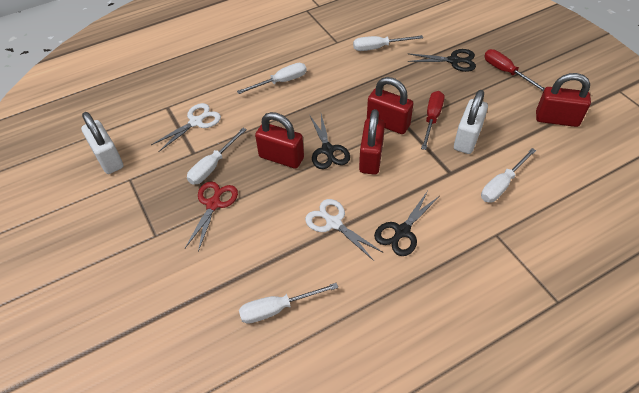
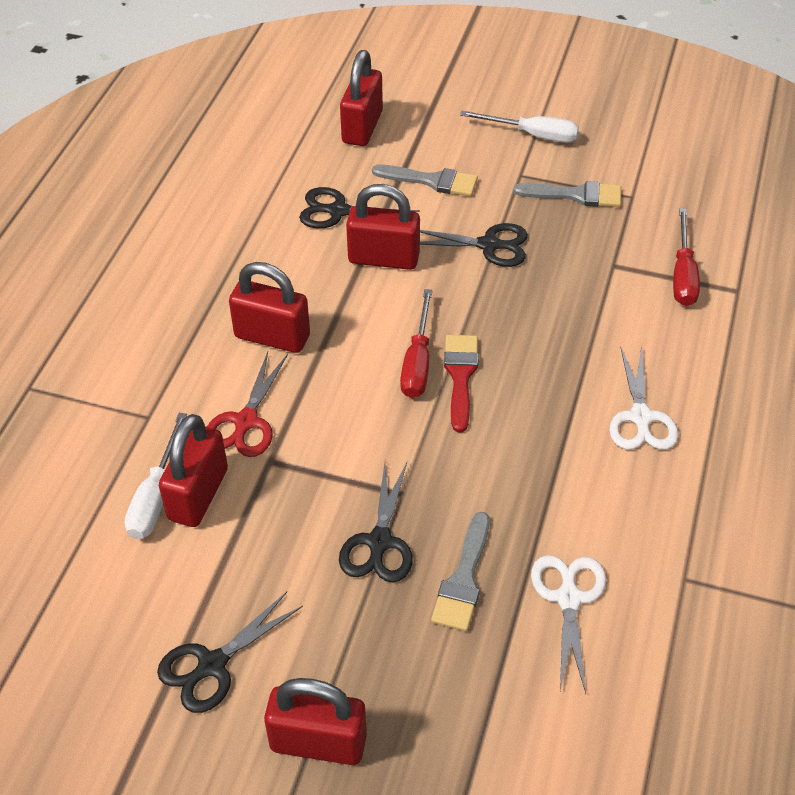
black scissors: [310,114,350,169] [374,191,438,256] [407,49,476,72] = 3 -> [157,592,303,713] [299,187,420,228] [339,462,413,582] [420,223,528,267] = 4
grey brush: none = 0 -> [372,164,478,196] [431,512,490,631] [513,181,621,207] = 3
red brush: none = 0 -> [444,335,478,432] = 1
red padlock: [255,112,304,169] [359,109,385,175] [367,77,414,134] [536,73,591,127] = 4 -> [159,414,228,527] [229,262,310,353] [264,678,367,765] [340,50,383,146] [346,184,420,270] = 5
white padlock: [81,112,123,174] [454,90,488,154] = 2 -> none = 0
white screwdriver: [187,128,247,185] [237,63,307,94] [239,283,338,324] [353,35,423,51] [481,148,536,202] = 5 -> [125,413,187,539] [460,111,579,143] = 2

